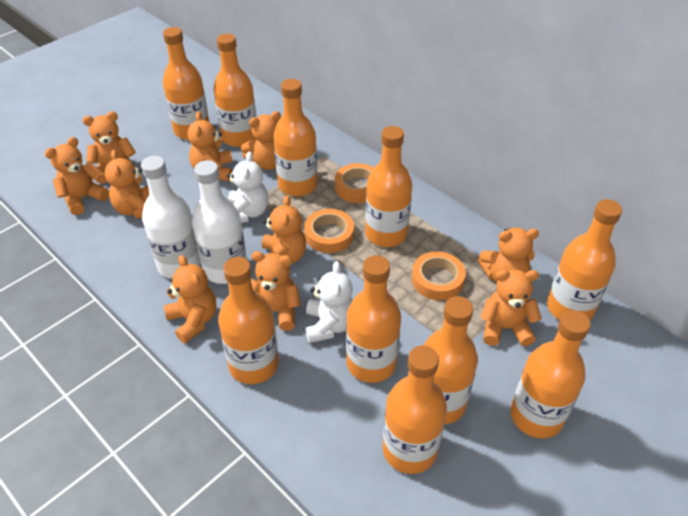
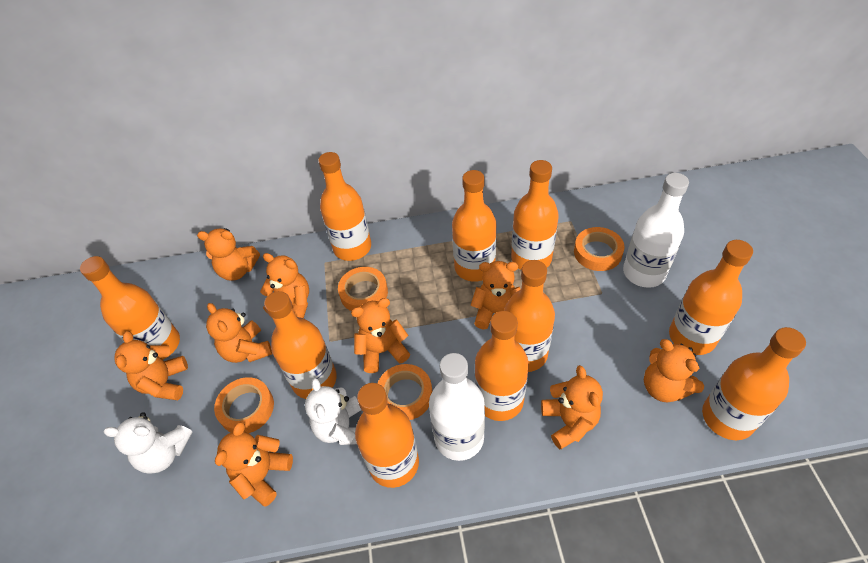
orange tape: [304,209,354,253] [335,163,374,203] [411,251,466,300] = 3 -> [214,377,274,433] [338,267,388,311] [377,364,432,420] [574,227,624,271] = 4
orange teddy bear: [45,137,109,215] [83,111,136,184] [105,150,149,218] [164,255,216,344] [187,112,233,181] [241,111,281,170] [251,251,301,331] [262,195,306,263] [478,228,539,283] [481,269,542,346] = 10 -> [114,331,188,400] [197,228,260,281] [206,303,272,363] [215,422,293,506] [260,253,309,318] [351,298,410,373] [471,261,521,330] [541,365,603,449] [644,339,704,402] = 9

